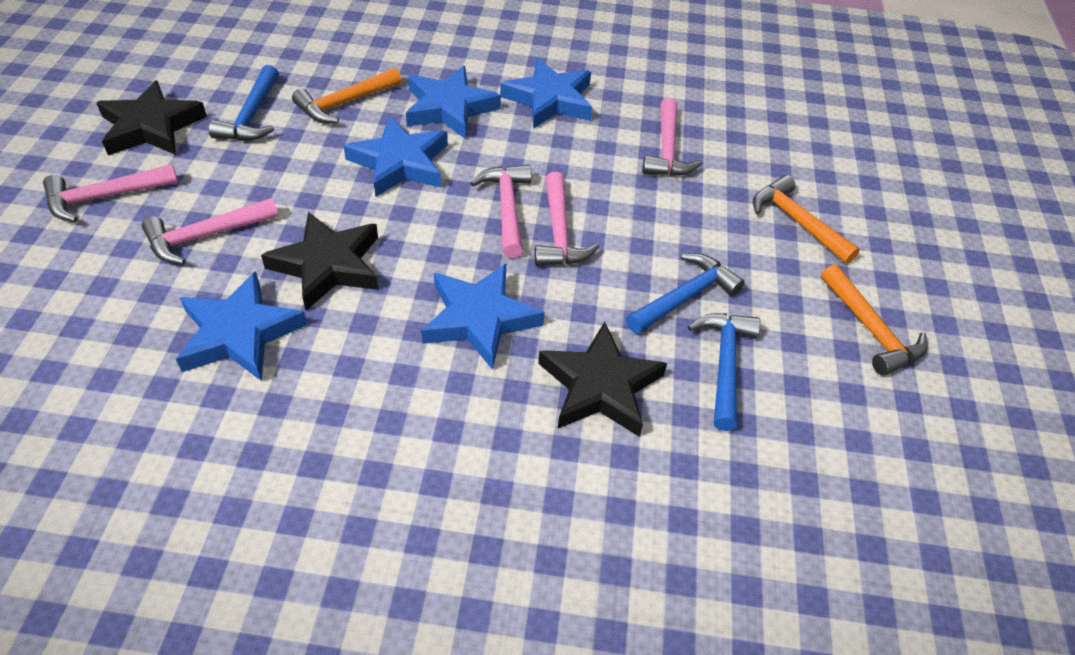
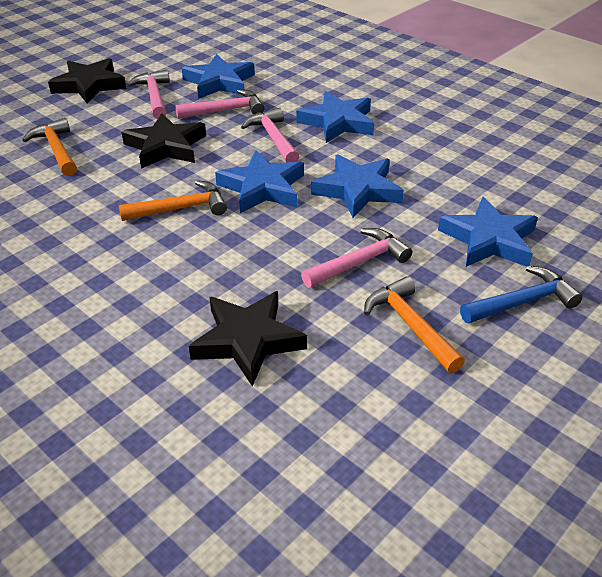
blue hammer: [209,65,279,141] [626,253,745,334] [688,313,761,431] = 3 -> [460,266,583,323] = 1
pink hammer: [43,164,178,222] [142,198,278,265] [470,165,532,258] [534,172,600,266] [642,98,703,176] = 5 -> [127,70,170,119] [175,89,264,119] [241,108,300,163] [301,228,412,288] = 4

